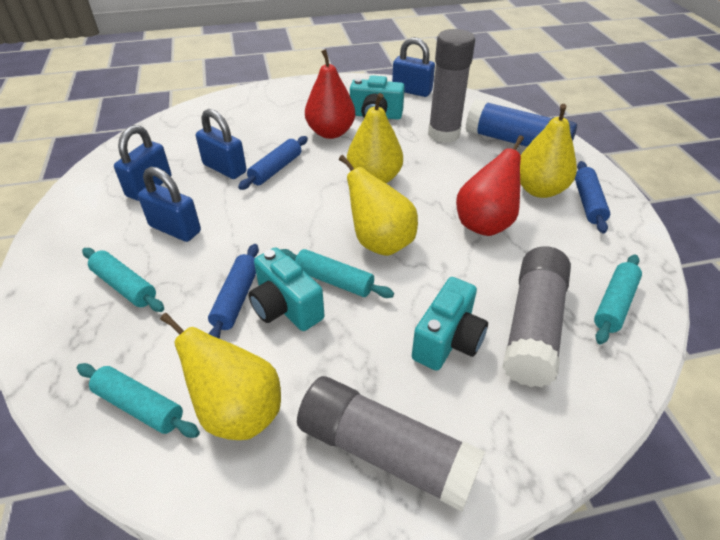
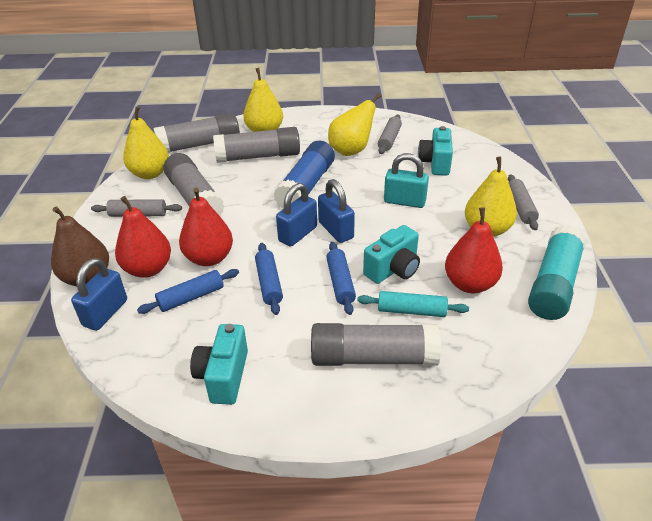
blue padlock: [114,125,171,201] [138,167,201,242] [196,109,247,179] [392,37,435,97] = 4 -> [71,258,127,331] [276,183,317,247] [318,179,355,243] = 3
brown pear: none = 0 -> [51,206,109,286] = 1
grey glue stick: [297,376,485,511] [428,29,475,143] [502,246,571,387] = 3 -> [154,113,240,153] [164,153,224,216] [213,127,300,163] [311,323,441,366] = 4
grey rolling pin: none = 0 -> [91,199,182,217] [378,115,402,154] [508,174,539,230] = 3
red pear: [305,49,355,139] [456,135,524,236] = 2 -> [115,196,171,278] [179,188,233,266] [445,207,503,293] = 3
turquoise glue stick: none = 0 -> [528,225,586,320] = 1
turquoise padlock: none = 0 -> [384,153,429,208] = 1
turquoise rolling pin: [77,363,200,438] [82,248,164,312] [281,249,394,298] [594,254,642,344] = 4 -> [357,291,469,317] = 1

